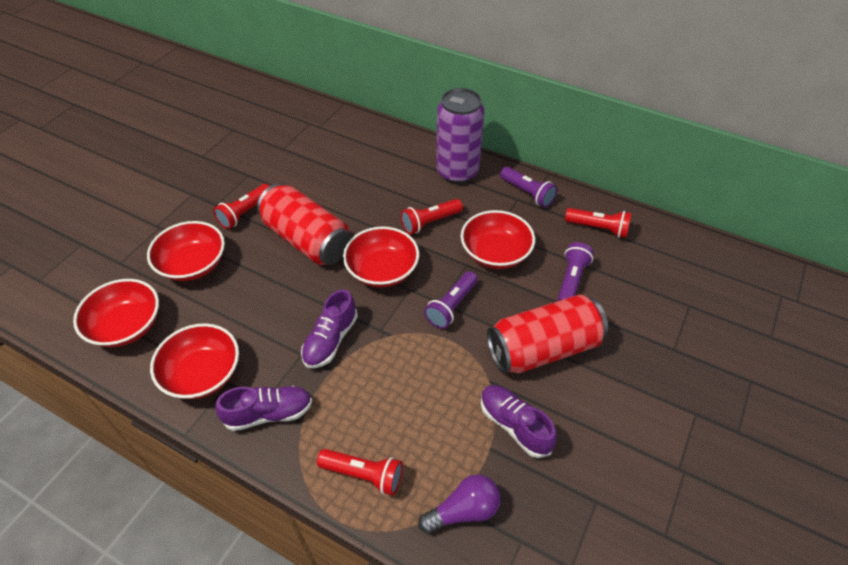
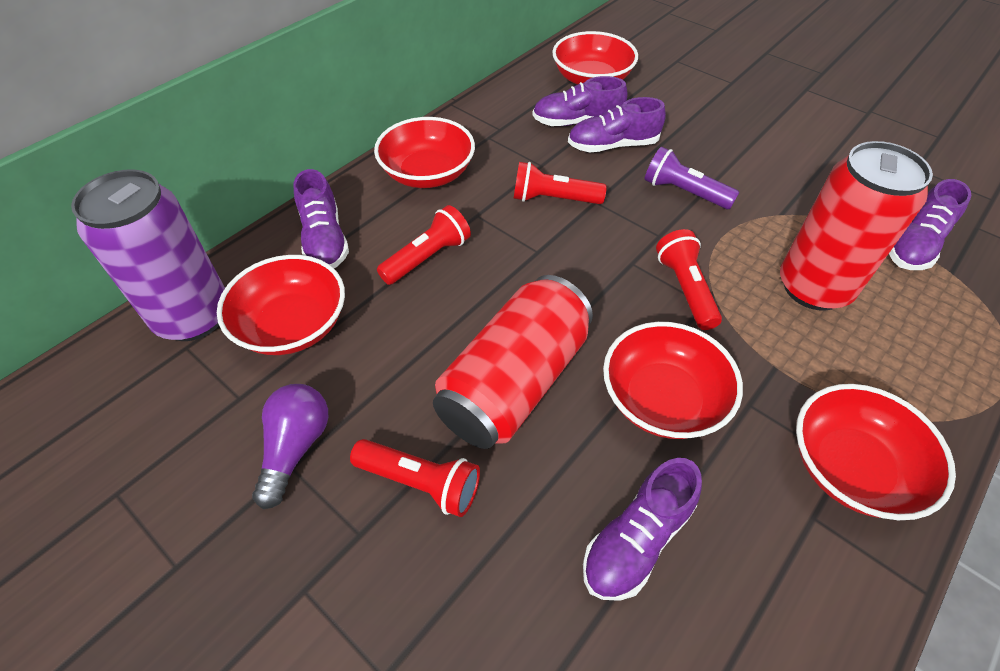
purple flashlight: [424,271,478,329] [500,167,557,208] [557,242,594,301] = 3 -> [644,147,739,209] = 1
purple shoe: [215,386,312,431] [301,289,358,368] [481,385,557,458] = 3 -> [294,169,349,268] [532,76,627,126] [568,97,666,152] [583,458,702,601] [889,179,971,270] = 5

